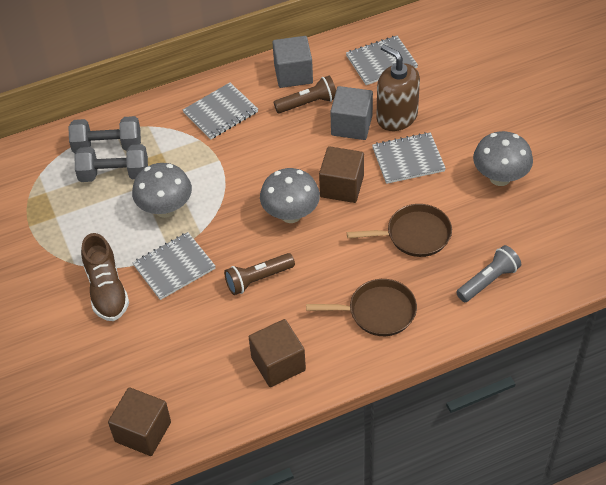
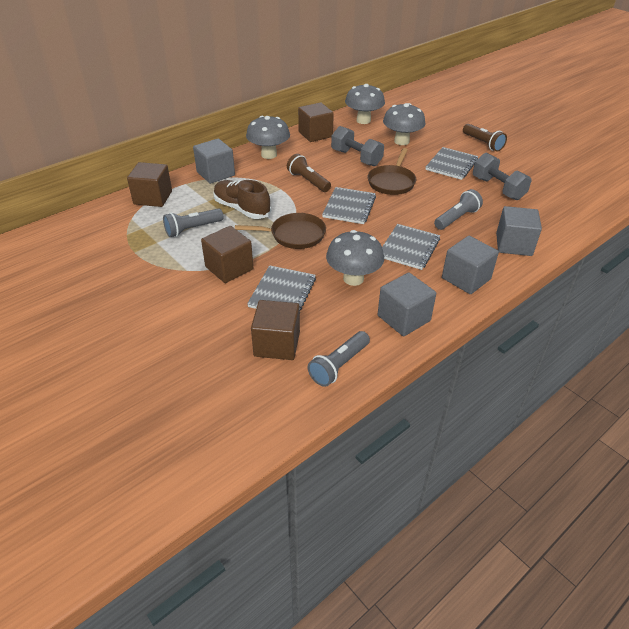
brown cube: [108,387,171,456] [249,319,306,387] [319,146,364,203] = 3 -> [127,162,172,207] [201,226,253,283] [251,300,300,360] [298,102,334,142] = 4
brown soap dispenser: [376,44,420,131] = 1 -> none = 0
grey cube: [272,36,313,88] [330,86,373,140] = 2 -> [193,139,235,184] [378,272,436,336] [442,236,499,294] [496,206,542,256] = 4
grey flashlight: [456,245,521,302] = 1 -> [163,208,224,237] [308,331,370,387] [434,189,483,230] = 3
grey mushroom: [132,163,192,218] [260,168,320,223] [473,131,533,186] = 3 -> [246,116,290,159] [326,230,384,286] [345,84,385,124] [383,103,425,145] = 4

